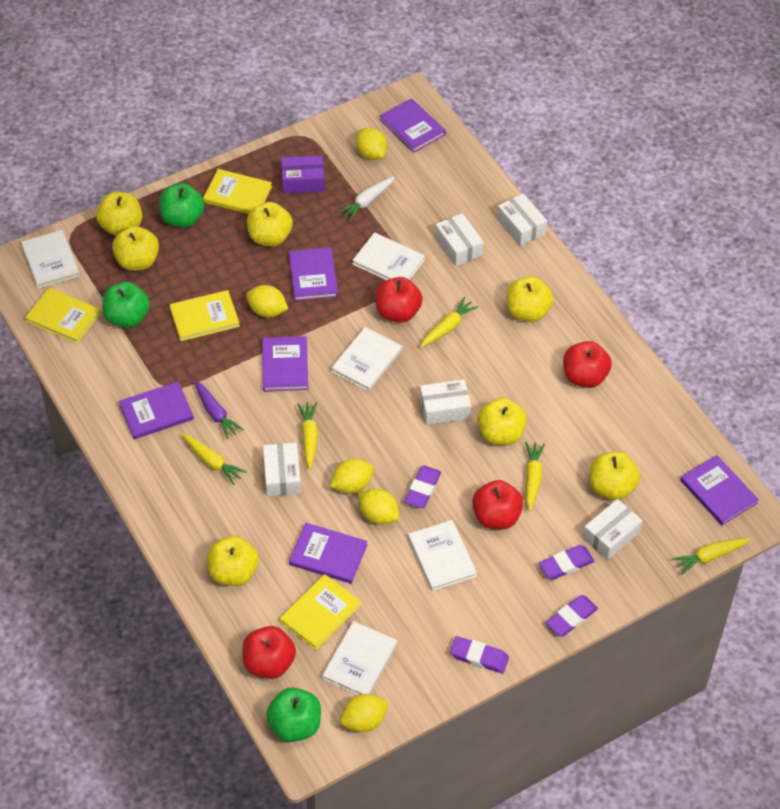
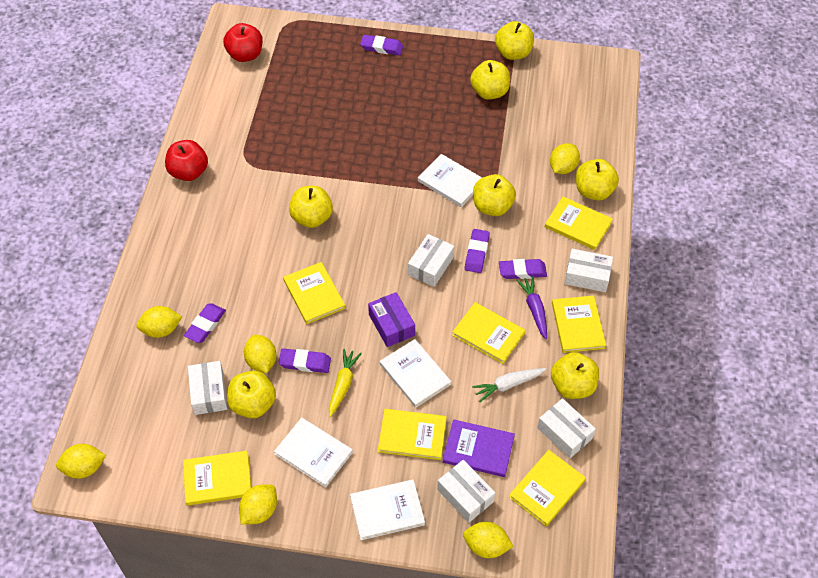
green apple: [102,282,150,328] [159,183,205,228] [266,687,321,742] = 3 -> none = 0
purple book: [119,382,194,439] [262,336,308,391] [289,247,338,301] [289,523,367,584] [380,98,446,153] [680,455,759,525] = 6 -> [443,419,515,477] = 1
purple eraser: [404,466,441,509] [450,636,509,674] [539,545,595,580] [546,595,598,637] = 4 -> [184,303,226,343] [278,349,331,373] [360,35,403,56] [465,229,490,273] [499,259,547,279] = 5
red apple: [242,626,296,679] [376,277,423,323] [472,480,524,529] [563,341,612,388] = 4 -> [165,140,208,181] [223,23,263,62] = 2
white book: [21,230,80,289] [322,621,397,695] [331,327,402,391] [352,232,425,280] [408,520,477,591] = 5 -> [274,418,353,488] [350,479,425,540] [380,339,451,408] [418,154,482,207] = 4
yellow book: [25,288,101,344] [170,290,240,341] [203,169,272,214] [280,574,361,650] = 4 -> [183,451,251,506] [283,262,345,324] [378,409,447,460] [452,302,525,364] [509,450,586,526] [545,196,613,250] [552,296,606,353] = 7
yellow carrot: [182,434,247,485] [297,402,318,469] [420,297,478,347] [525,442,545,511] [672,538,750,575] = 5 -> [329,349,362,417] = 1
yellow lemon: [246,285,288,317] [330,459,374,494] [340,694,389,732] [356,128,387,160] [358,488,399,525] = 5 -> [56,444,106,479] [136,306,182,338] [239,484,277,525] [244,334,276,373] [463,522,513,558] [550,143,580,174] = 6

